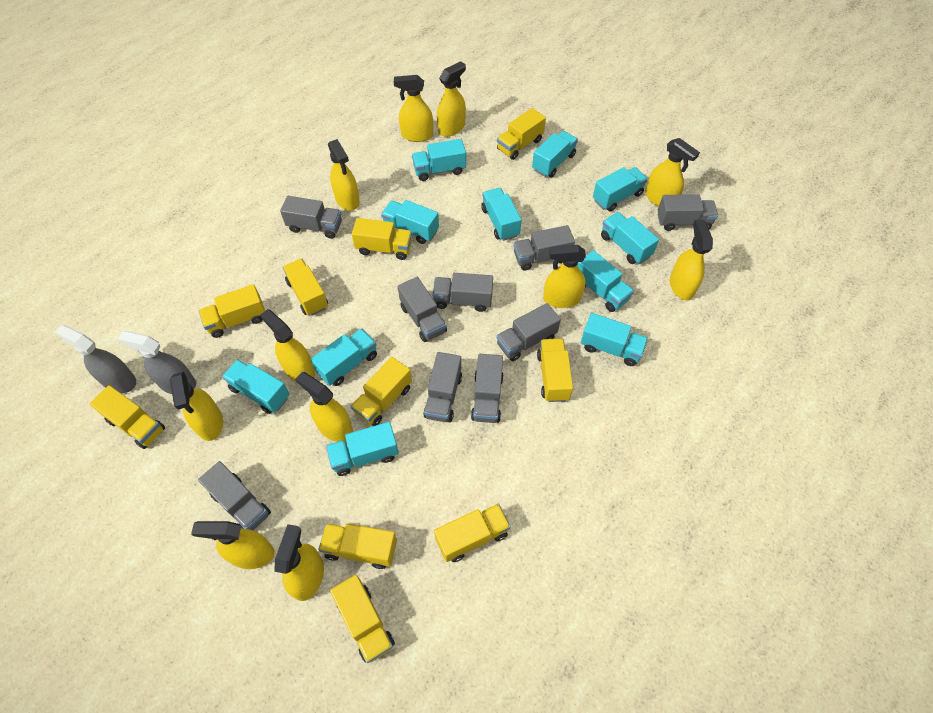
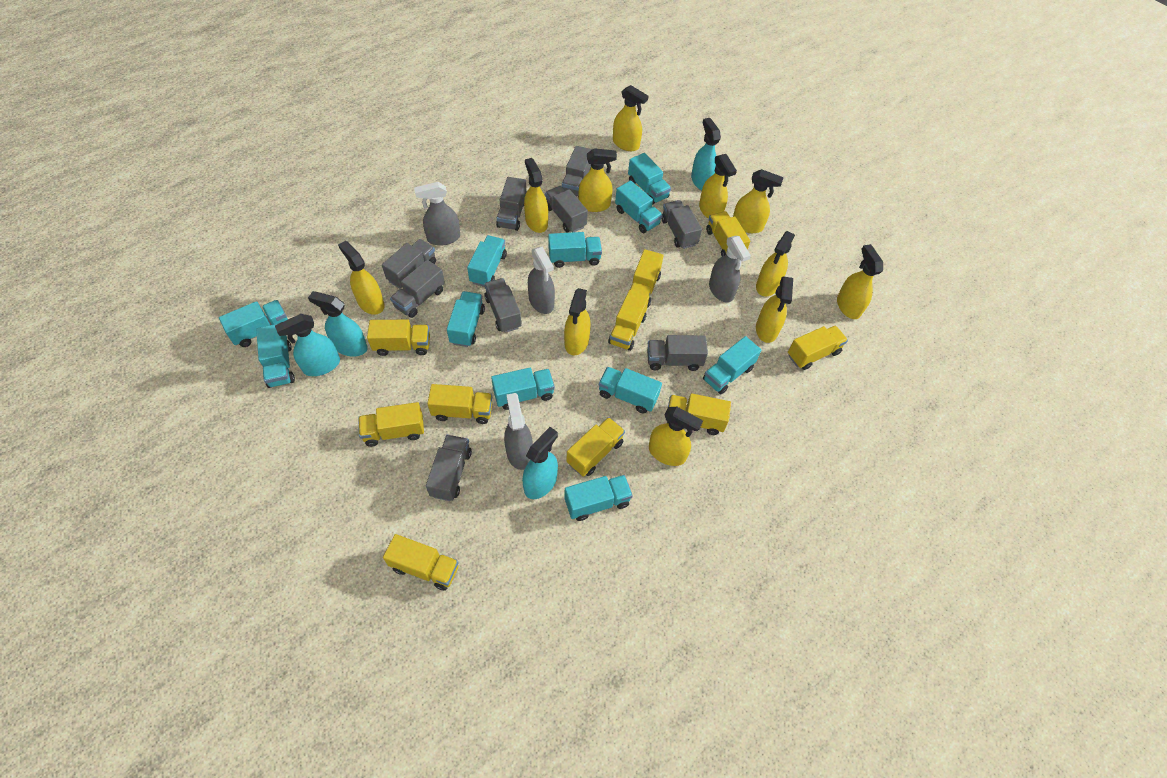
grey spray bottle: [55,325,136,393] [118,331,196,394] = 2 -> [414,182,460,246] [504,393,533,470] [528,247,555,314] [709,236,751,303] = 4
turquoise spray bottle: none = 0 -> [275,314,340,376] [308,291,368,356] [522,427,558,499] [691,118,721,190] = 4

